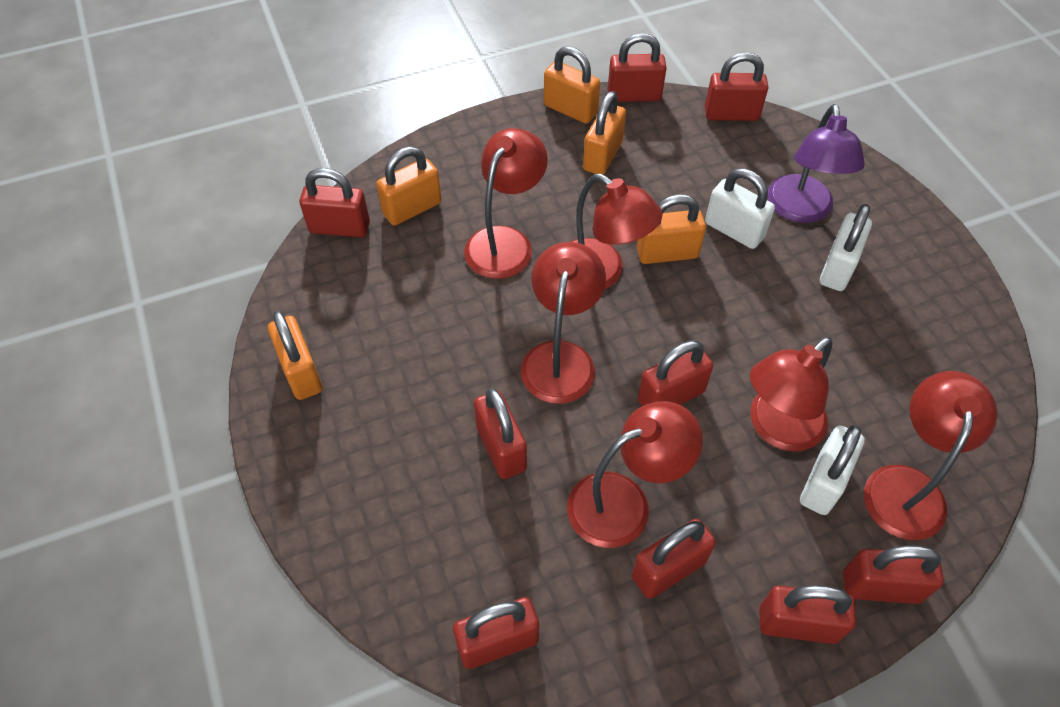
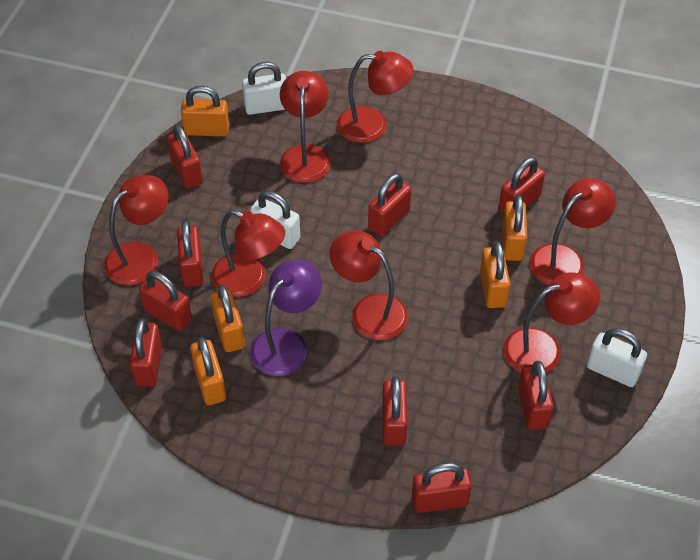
red lamp: [464,128,548,279] [521,242,606,404] [567,401,703,548] [571,174,663,289] [750,337,833,452] [864,371,998,540] = 6 -> [104,175,168,285] [211,209,285,297] [280,71,331,183] [329,231,408,340] [337,51,413,143] [503,272,600,373] [529,178,616,285] = 7

